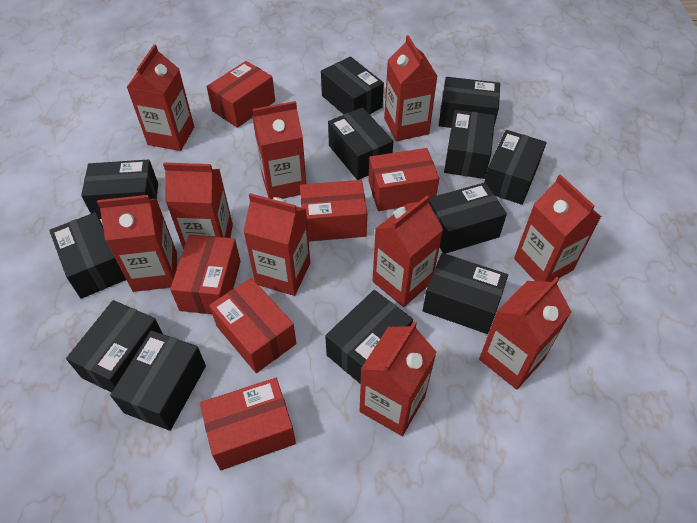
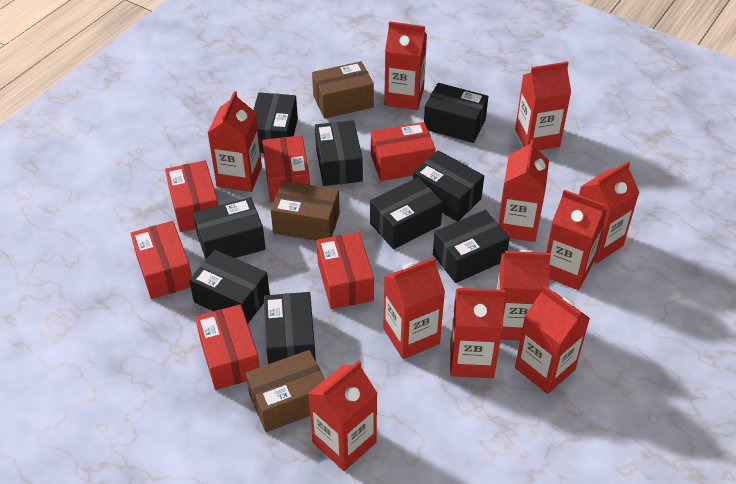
black box: [49,212,126,299] [66,300,163,392] [81,159,158,219] [110,330,206,431] [321,56,384,115] [325,290,413,384] [328,107,393,180] [423,253,508,334] [429,182,507,254] [439,77,500,128] [444,110,495,179] [484,130,547,205] = 12 -> [189,250,270,324] [193,197,266,259] [253,93,298,153] [264,292,316,364] [315,120,363,186] [370,177,443,249] [413,150,484,221] [424,83,488,143] [433,210,510,283] = 9
brown box: none = 0 -> [246,350,325,432] [271,181,340,241] [312,61,374,119] = 3
red carton: [97,195,177,292] [126,44,194,151] [163,162,233,250] [243,193,310,296] [252,101,306,199] [360,321,437,436] [373,195,443,307] [384,35,437,141] [479,277,571,390] [514,174,601,282] = 10 -> [208,91,262,192] [308,361,378,471] [383,257,445,359] [384,21,427,110] [450,288,505,378] [496,250,551,341] [498,139,549,242] [515,62,571,150] [515,285,590,394] [546,190,607,290] [579,161,640,263] = 11

